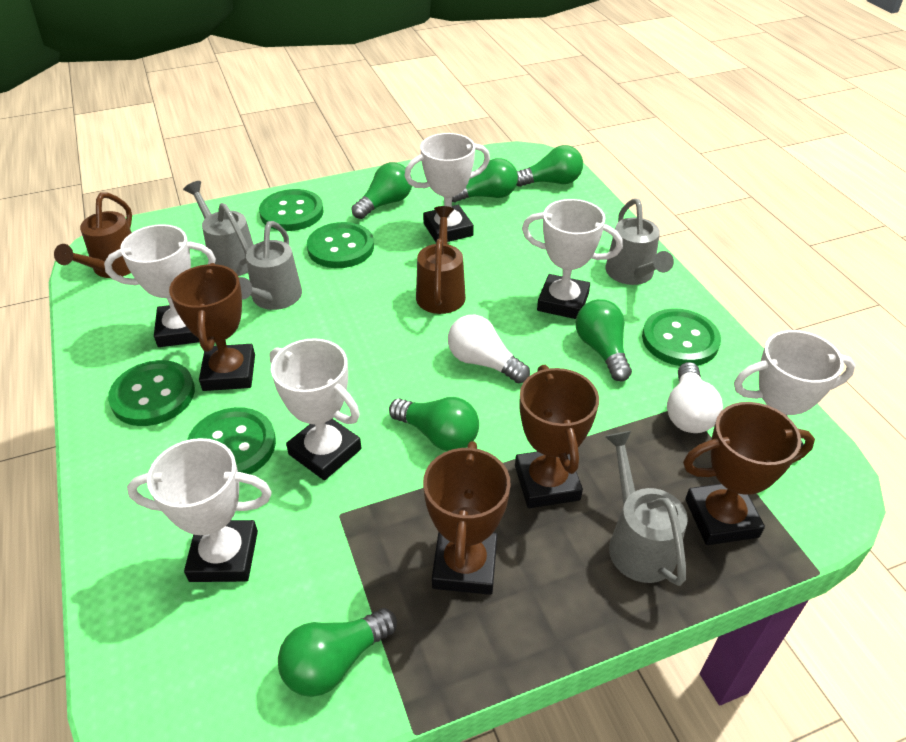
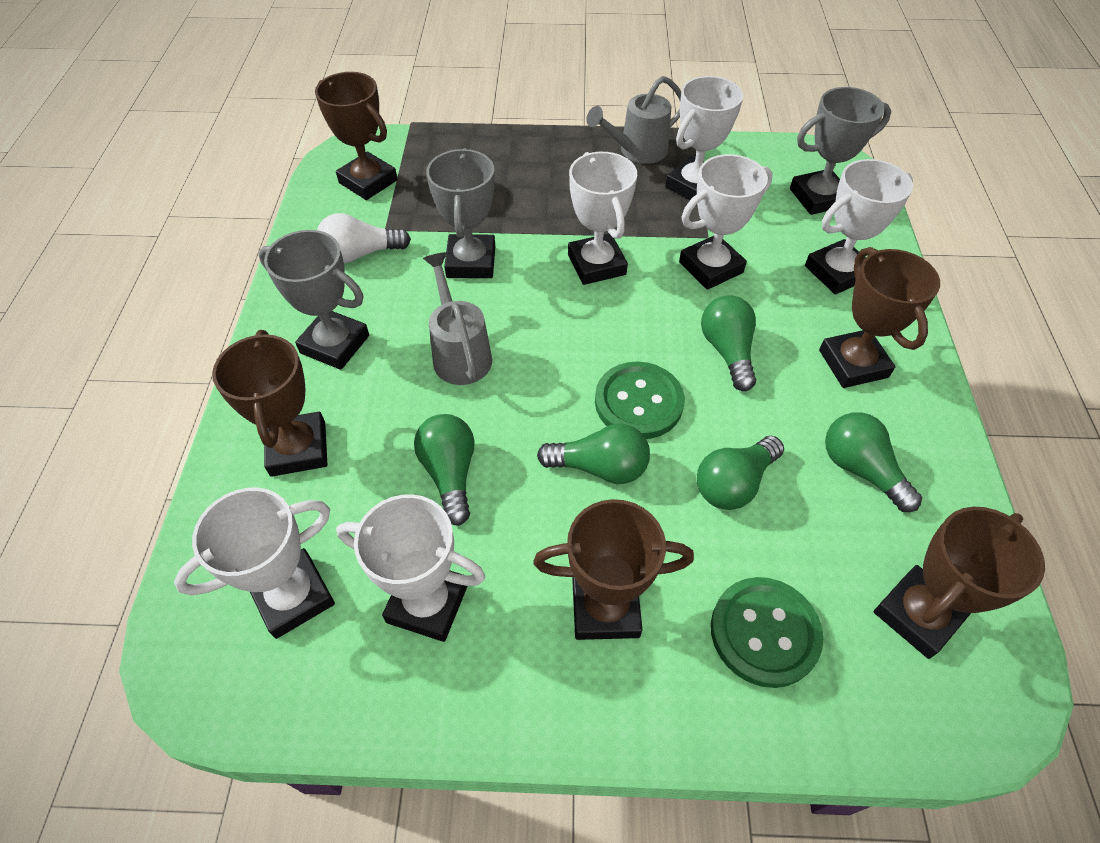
brown trophy: [169,263,255,391] [423,441,511,595] [515,365,599,508] [683,402,815,545] = 4 -> [212,330,327,477] [315,72,398,200] [533,499,694,640] [819,247,940,388] [874,507,1045,659] = 5
brown watering can: [54,193,132,278] [416,206,466,314] = 2 -> none = 0
green button: [108,360,195,426] [187,407,276,474] [259,189,324,231] [307,222,374,268] [642,308,721,366] = 5 -> [595,361,685,439] [711,577,823,688] = 2
green light bulb: [278,608,397,697] [351,162,412,219] [389,397,479,451] [452,158,518,202] [517,145,583,187] [576,299,632,382] = 6 -> [414,414,475,526] [537,424,650,484] [697,436,784,510] [701,295,756,391] [825,412,922,512] = 5
grey trophy: none = 0 -> [259,230,369,370] [426,148,495,278] [790,87,891,215] = 3
grey watering can: [183,181,254,276] [239,221,302,310] [604,431,688,586] [605,199,674,285] = 4 -> [423,252,492,385] [586,76,681,164] = 2
white light bulb: [448,315,530,384] [667,362,723,433] = 2 -> [317,213,411,263] = 1

